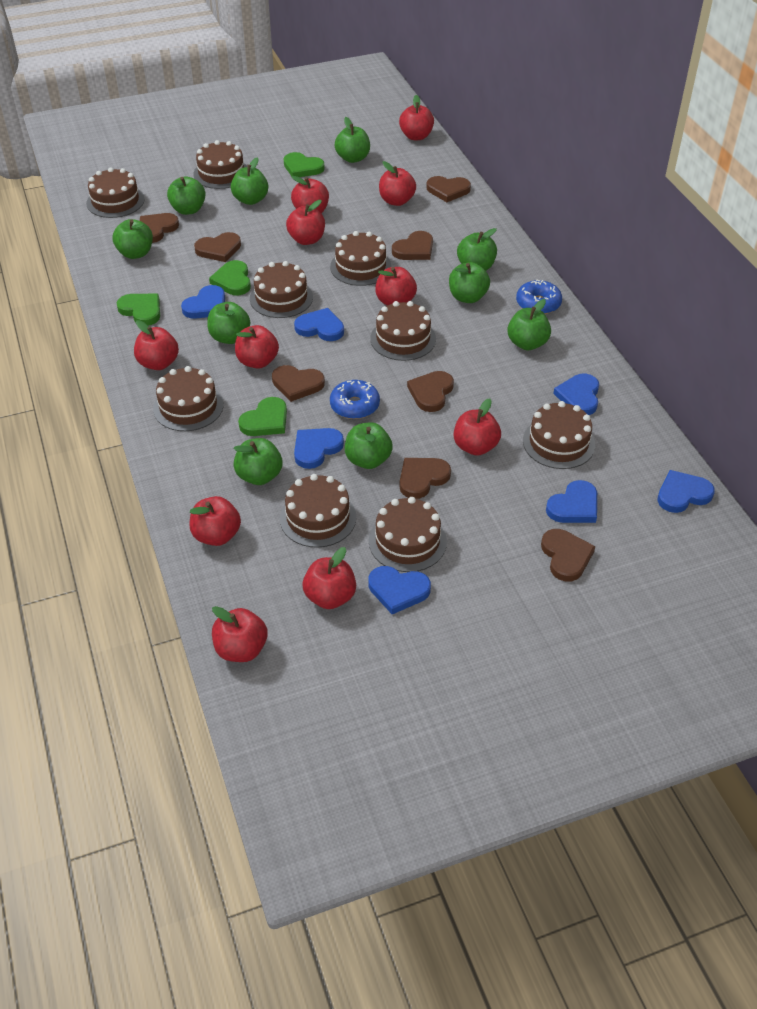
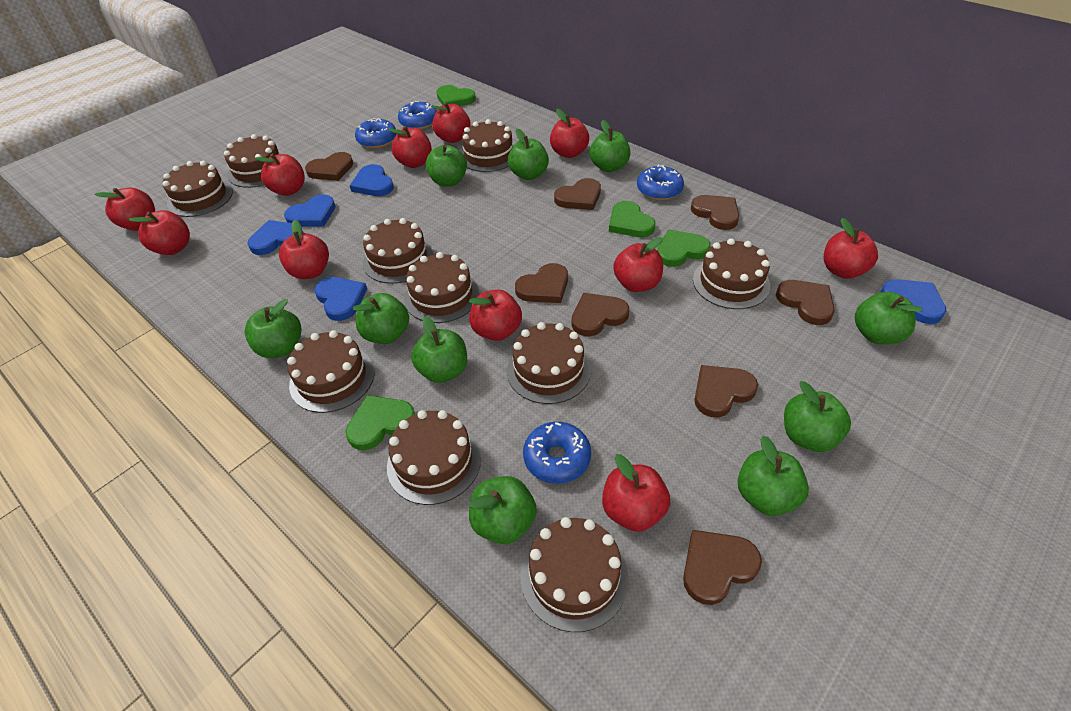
blue donut: [330,380,380,419] [516,280,562,314] = 2 -> [355,118,397,148] [398,101,437,129] [523,422,591,484] [637,164,684,200] = 4
blue heart: [181,285,225,319] [294,308,344,341] [294,428,344,469] [368,566,431,614] [546,480,597,523] [553,374,599,415] [657,470,715,513] = 7 -> [248,220,303,255] [284,194,335,227] [314,277,367,321] [350,164,394,196] [881,279,946,324] = 5
brown cake: [86,167,145,218] [153,366,224,431] [193,140,248,189] [250,261,313,318] [280,474,356,548] [330,231,392,286] [369,497,447,572] [370,301,436,361] [523,401,595,469] = 9 -> [163,161,233,217] [224,134,280,188] [287,330,374,413] [363,218,434,284] [387,410,481,505] [404,252,479,323] [461,119,514,172] [507,322,591,404] [521,517,629,632] [693,238,770,309] = 10

